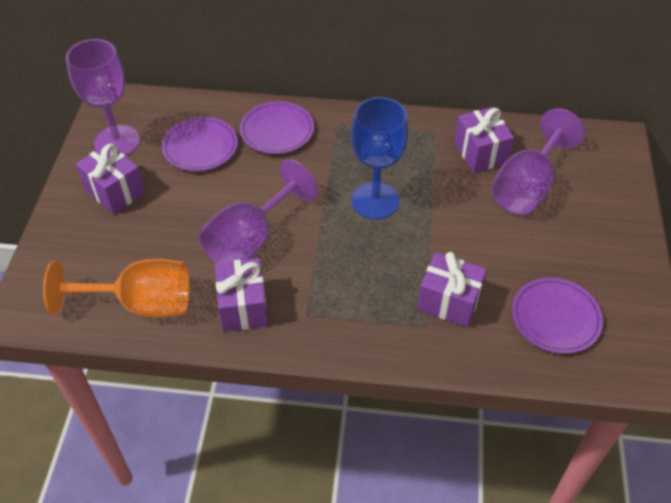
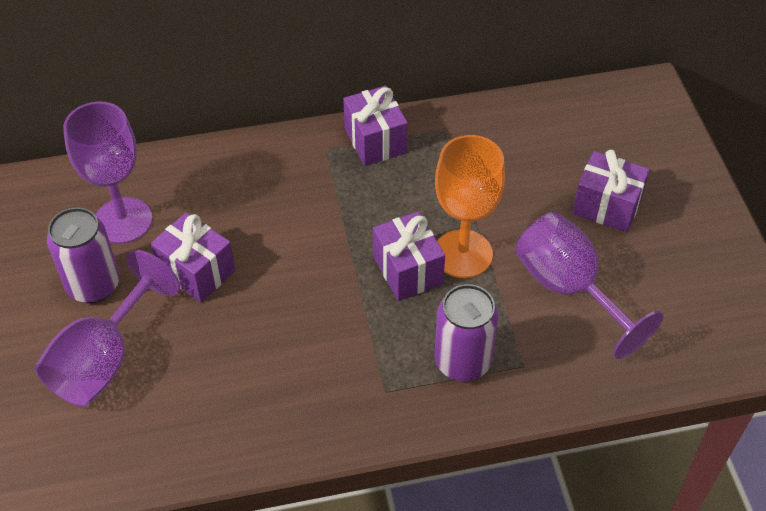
blue goblet: [351,97,408,219] = 1 -> none = 0
purple can: none = 0 -> [47,207,120,303] [434,284,499,381] = 2
purple plate: [162,117,238,171] [240,101,314,154] [512,278,603,354] = 3 -> none = 0

